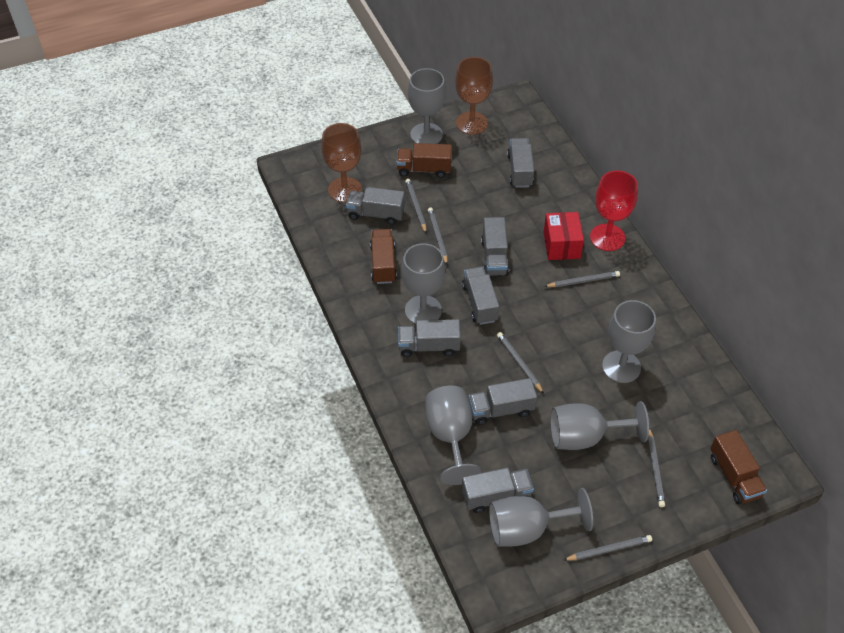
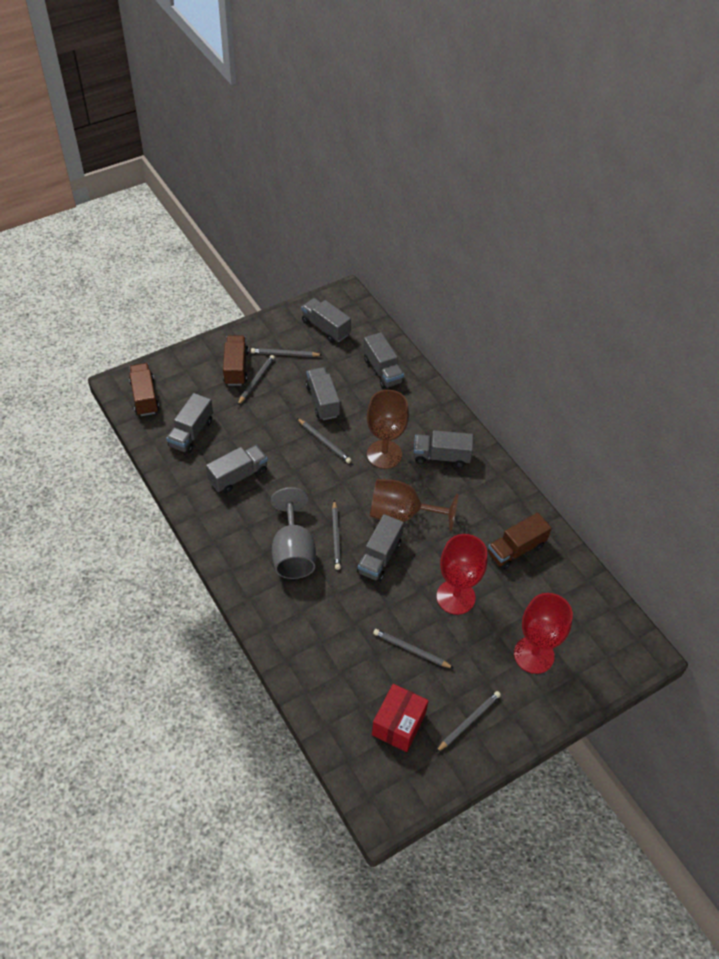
grey goblet: [402,243,445,324] [408,68,446,144] [425,386,482,485] [489,488,593,547] [550,401,649,450] [602,300,656,383] = 6 -> [271,487,316,579] = 1
red goblet: [590,171,638,251] = 1 -> [436,534,487,615] [514,593,573,674] = 2

